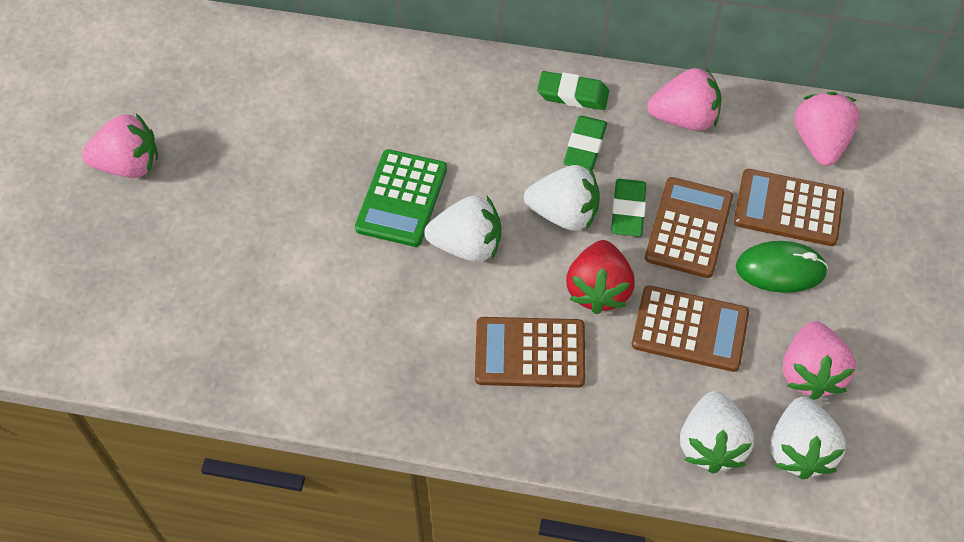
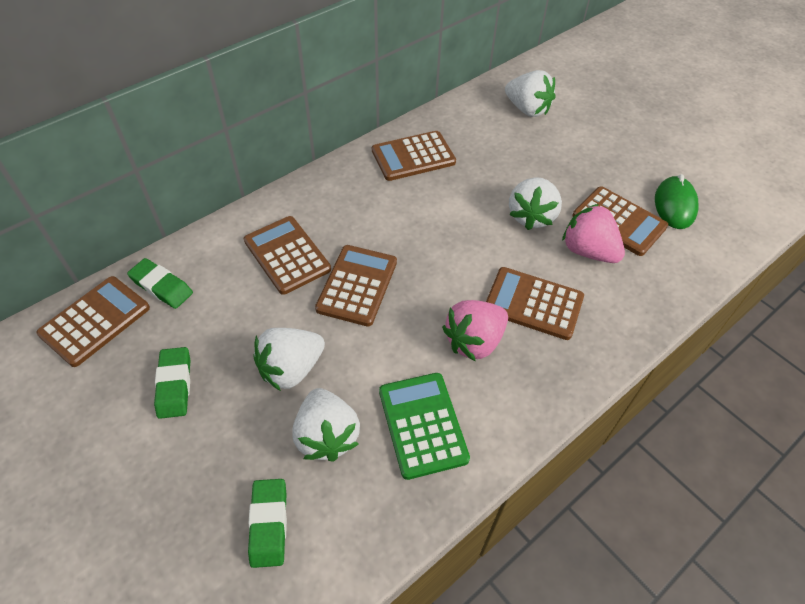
brown calculator: [475,317,585,388] [632,285,749,372] [645,177,733,278] [734,169,844,246] = 4 -> [36,276,150,367] [244,216,331,295] [315,245,397,326] [372,131,456,181] [486,267,584,340] [573,186,668,256] = 6
pink strawberry: [82,113,158,178] [647,68,722,131] [783,321,856,400] [794,92,860,166] = 4 -> [442,300,508,361] [562,204,625,263] = 2
red strawberry: [566,240,635,314] = 1 -> none = 0

